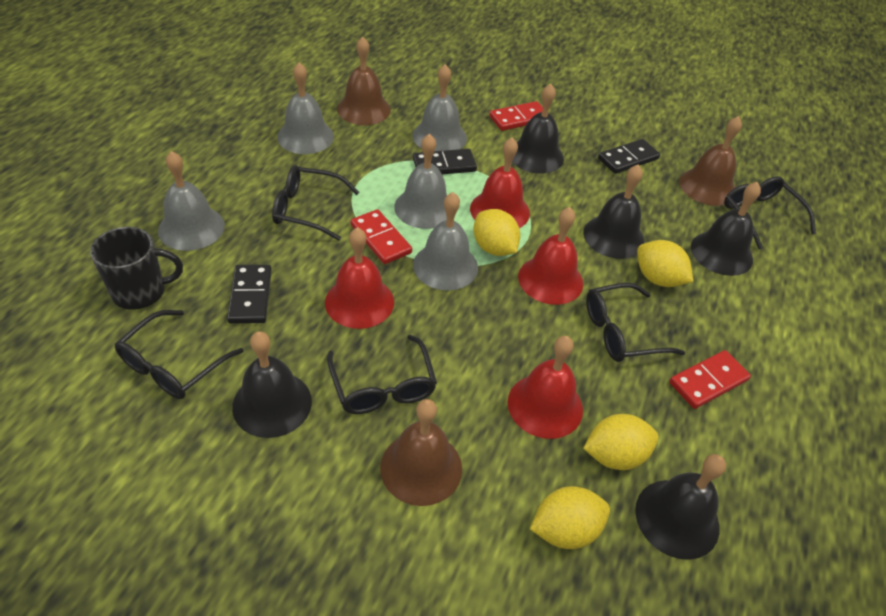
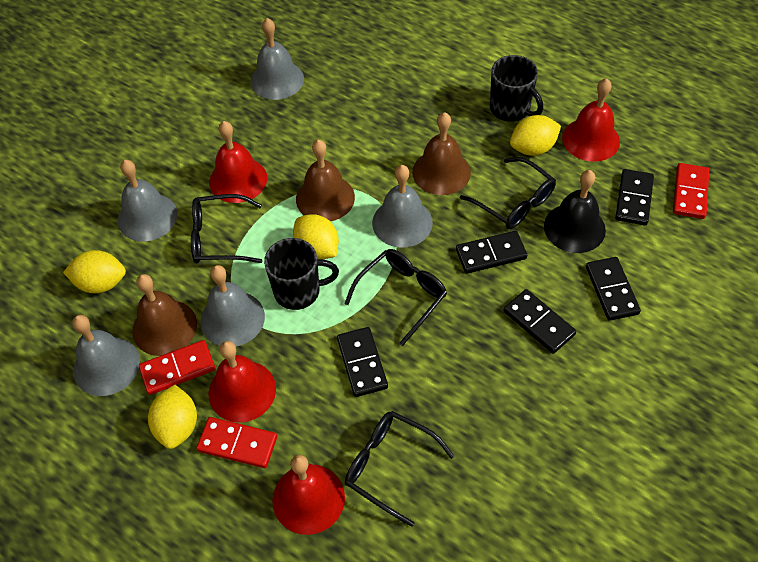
black bell: [232,331,312,438] [512,84,564,174] [583,165,645,259] [635,454,726,560] [691,182,761,276] = 5 -> [544,170,606,253] = 1
black domino: [227,265,272,324] [413,149,477,174] [598,139,660,174] = 3 -> [337,327,388,397] [456,231,527,274] [504,289,576,354] [586,257,641,321] [615,169,654,226] = 5
black glasses: [114,310,244,399] [272,165,359,241] [327,335,437,414] [586,283,685,362] [724,176,816,250] = 5 -> [191,194,262,263] [344,249,447,346] [345,411,454,527] [460,157,556,229] = 4
black mug: [90,227,183,310] = 1 -> [264,238,339,310] [490,55,543,122] = 2

